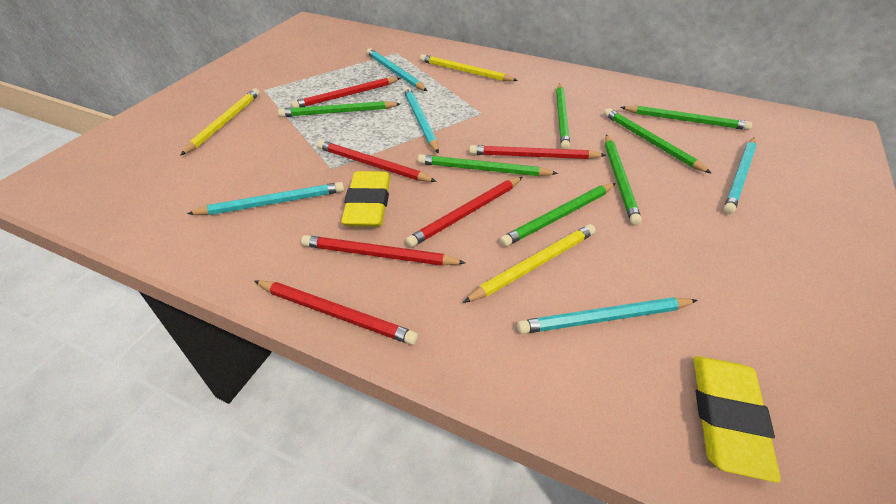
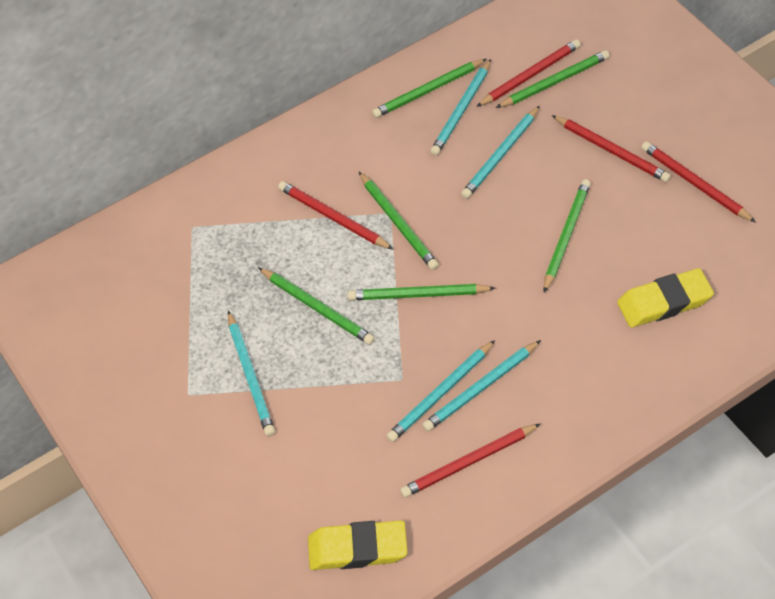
green pencil: [278,101,400,117] [418,154,558,176] [500,183,616,247] [556,83,570,149] [604,108,712,174] [605,134,642,225] [620,105,752,130] = 7 -> [258,267,375,345] [348,284,495,300] [359,172,439,270] [372,59,487,118] [496,50,610,108] [544,179,591,293] = 6
red pencil: [254,280,418,345] [291,77,401,108] [301,235,466,266] [317,140,437,182] [405,177,522,247] [469,145,606,159] = 6 -> [278,181,393,249] [400,424,540,498] [476,39,581,107] [552,115,671,182] [641,142,756,223] = 5
yellow pencil: [180,88,260,156] [420,54,518,81] [463,224,596,303] = 3 -> none = 0

